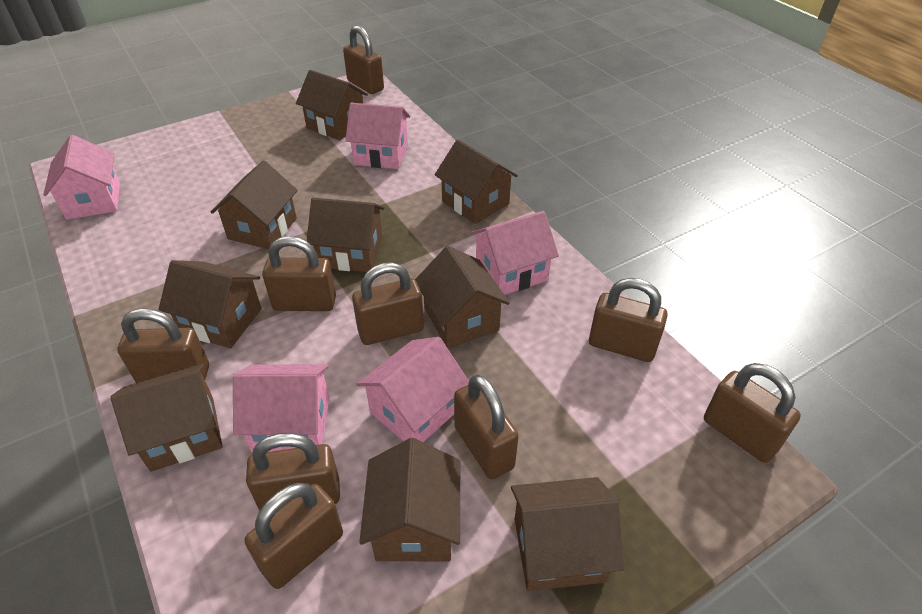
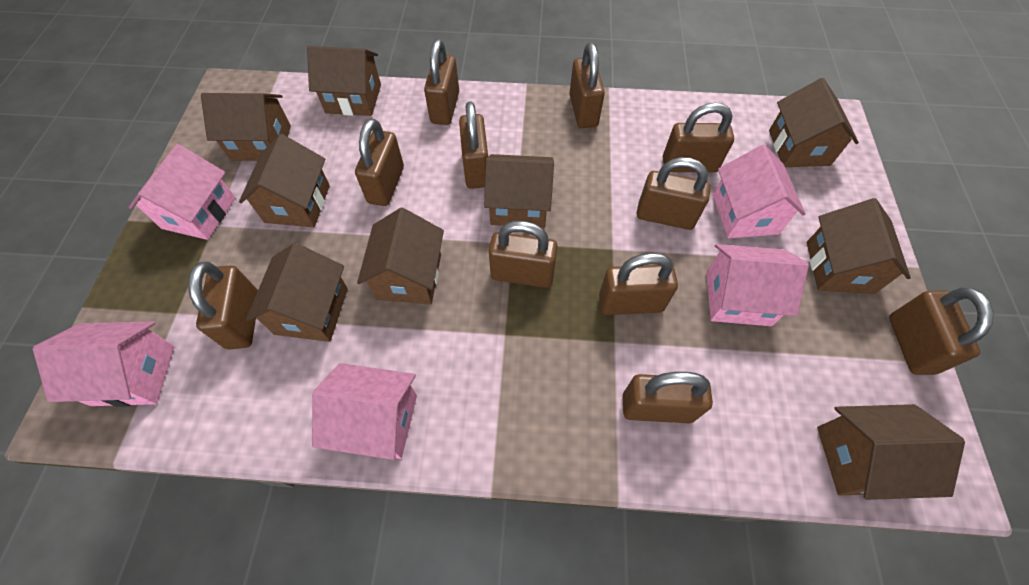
brown padlock: [117,308,209,383] [244,483,343,589] [246,433,340,511] [262,236,336,311] [343,25,384,94] [352,262,424,345] [454,374,519,479] [589,278,668,362] [704,363,801,463] = 9 -> [188,262,258,349] [355,118,404,206] [424,39,459,125] [459,101,488,189] [489,221,558,288] [569,43,605,128] [599,253,678,315] [622,372,713,423] [637,157,711,230] [663,103,734,173] [889,287,994,375] = 11

